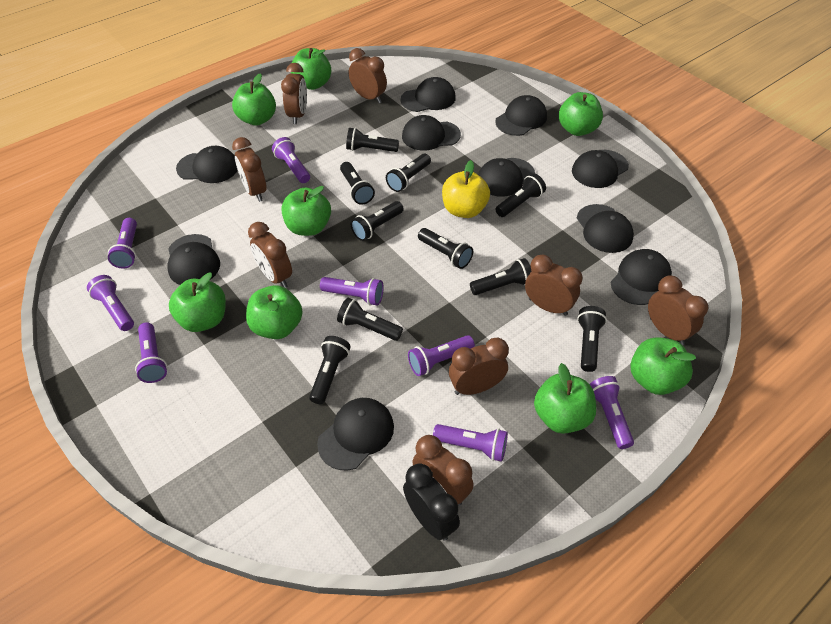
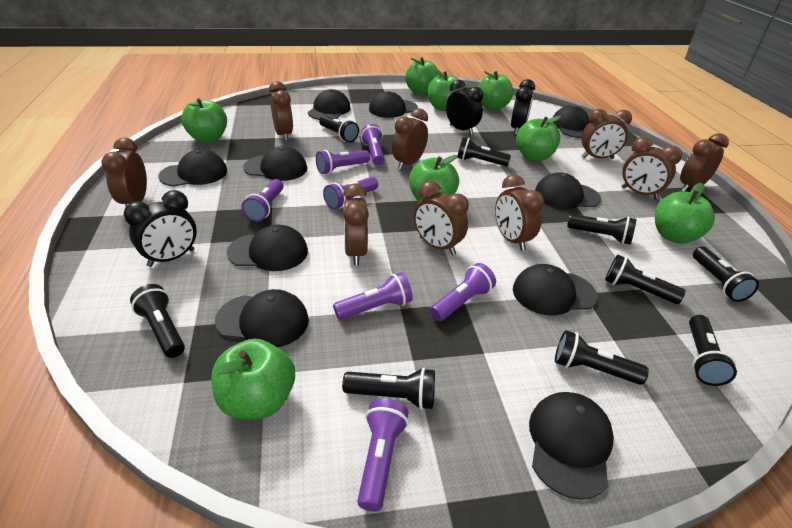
black clock: [403,464,460,541] = 1 -> [124,190,197,267] [446,80,483,135] [511,79,535,135] = 3
black flashlight: [309,336,351,404] [337,298,403,341] [340,162,375,205] [346,128,399,152] [351,201,404,241] [386,154,431,192] [418,228,473,269] [470,258,531,295] [495,173,546,217] [577,306,607,372] = 10 -> [130,284,185,358] [319,115,359,142] [342,368,435,410] [457,137,511,166] [555,330,649,385] [567,214,637,245] [605,255,686,304] [689,315,737,386] [693,247,759,302] = 9
brown clock: [232,137,266,202] [248,222,292,288] [281,63,307,124] [349,48,387,103] [412,435,474,506] [449,337,509,395] [525,254,583,316] [648,275,708,345] = 8 -> [101,138,147,207] [269,81,293,141] [343,183,369,265] [392,108,428,170] [414,181,469,255] [495,174,544,251] [582,109,632,159] [622,137,682,200] [680,133,729,192] = 9
purple flashlight: [87,275,134,331] [108,218,137,269] [135,322,167,383] [272,137,310,183] [320,277,384,306] [408,335,475,376] [433,424,508,462] [590,376,634,449] = 8 -> [242,179,283,222] [316,150,370,174] [323,177,378,209] [333,272,413,320] [357,399,409,511] [361,124,384,165] [430,263,496,321] = 7
yellow apple: [442,160,490,218] = 1 -> none = 0

